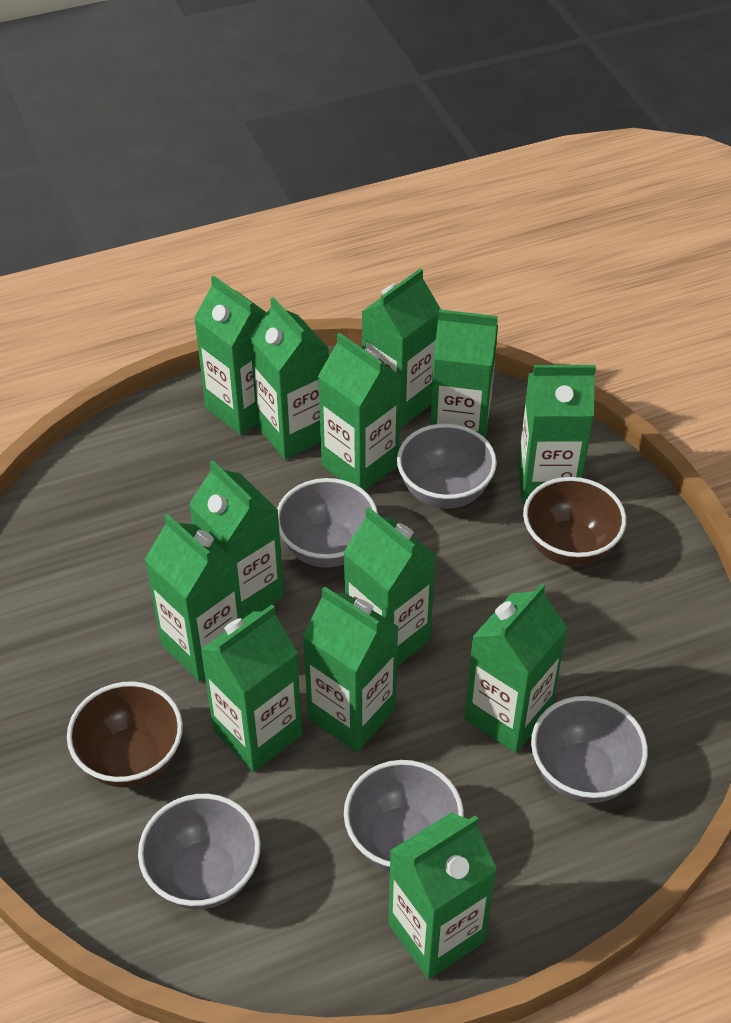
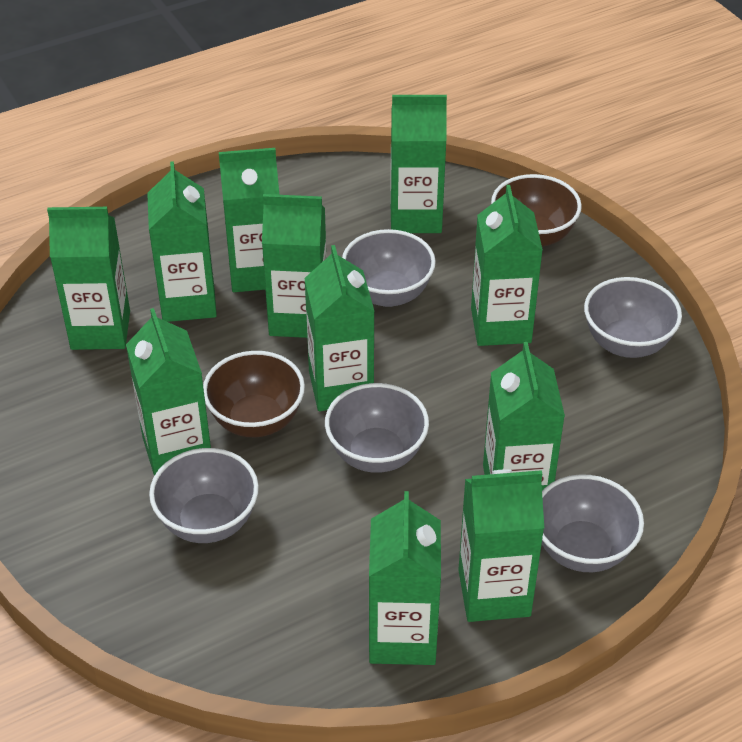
green carton: [145,514,243,681] [189,460,284,618] [194,276,267,435] [200,605,302,772] [249,297,329,460] [303,586,398,752] [318,333,401,491] [343,507,436,666] [362,268,441,428] [388,812,497,979] [430,309,498,439] [465,583,567,753] [518,365,596,504] = 13 -> [47,207,130,350] [126,308,211,476] [147,161,217,322] [219,148,279,292] [262,194,326,338] [304,245,374,411] [369,491,441,665] [390,95,447,233] [458,469,544,622] [471,185,543,346] [483,342,565,491] = 11

